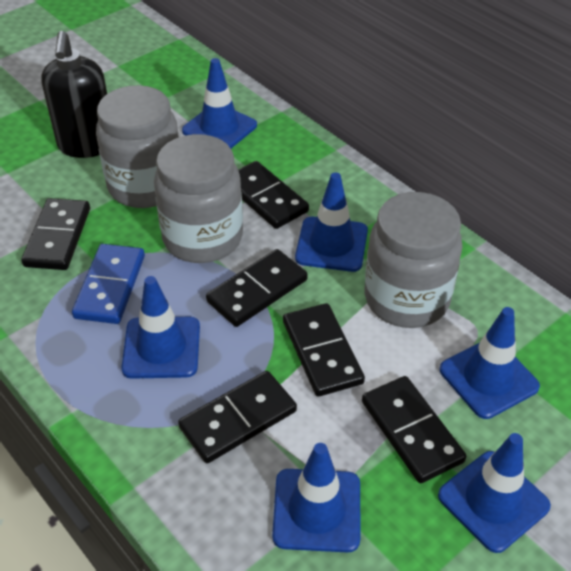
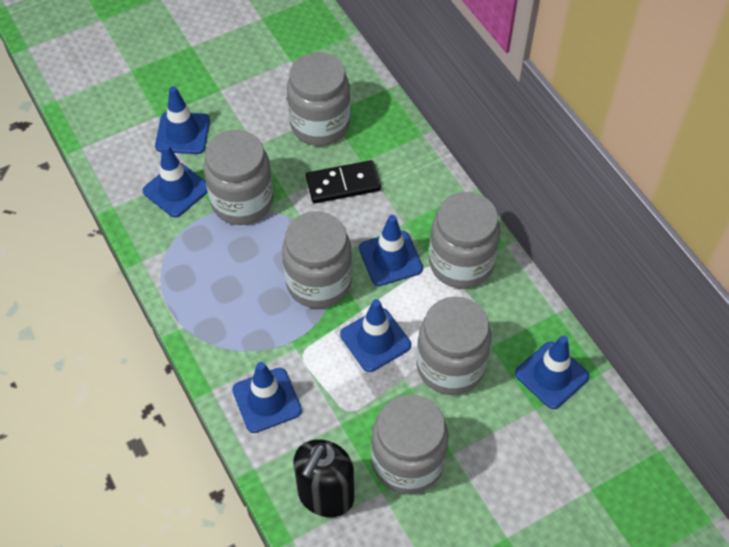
black domino: [21,198,90,270] [178,371,297,463] [206,249,308,327] [238,161,309,229] [283,303,365,397] [362,376,466,483] = 6 -> [306,160,381,203] = 1
blue domino: [72,244,145,324] = 1 -> none = 0
grey jar: [96,85,179,208] [154,134,243,263] [365,192,462,328] = 3 -> [204,130,274,225] [282,211,352,308] [287,52,351,146] [371,394,449,494] [417,296,492,395] [429,192,500,288] = 6

